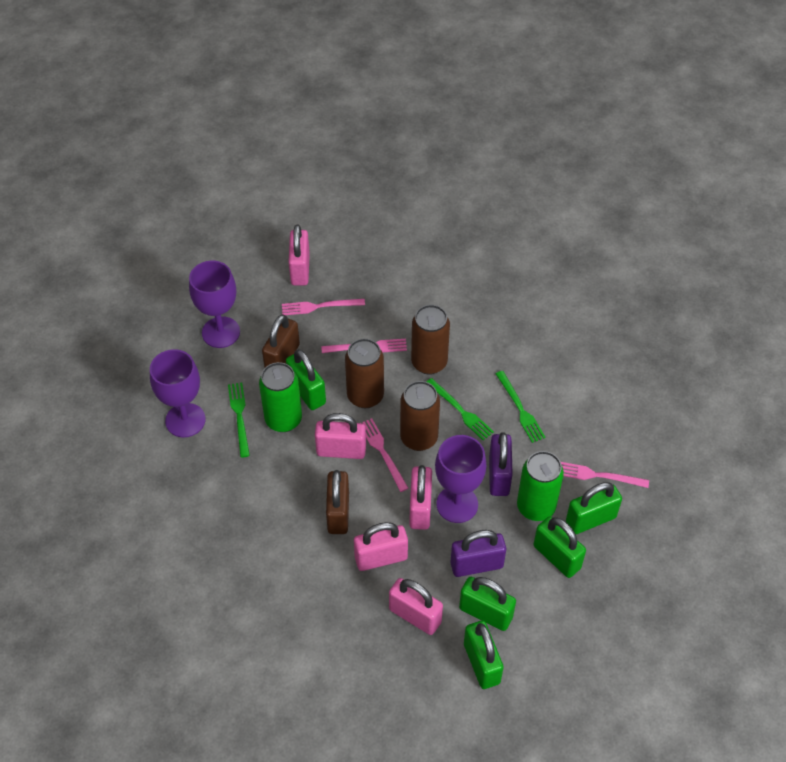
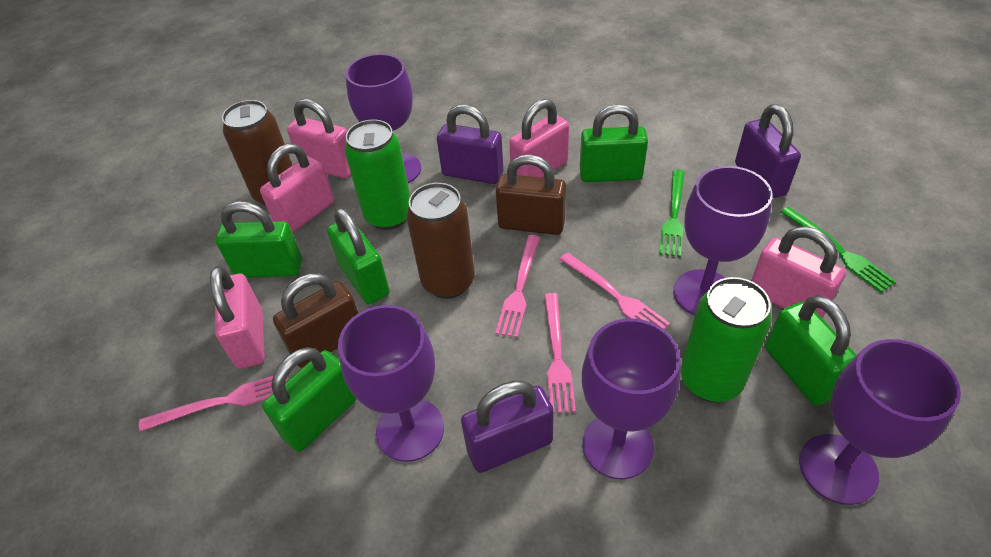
brown can: [345,338,384,408] [400,381,440,451] [411,305,450,375] = 3 -> [222,100,292,206] [406,183,475,299] = 2
green fork: [228,382,250,457] [426,378,494,440] [496,371,546,443] = 3 -> [659,170,685,257] [781,207,897,292] = 2
purple goblet: [150,349,206,437] [189,261,240,348] [435,435,486,523] = 3 -> [338,305,444,462] [345,54,421,183] [582,318,681,480] [673,166,773,315] [799,339,961,505] = 5
purple padlock: [450,530,506,577] [489,432,513,496] = 2 -> [437,105,503,184] [461,381,554,473] [735,104,801,199] = 3

